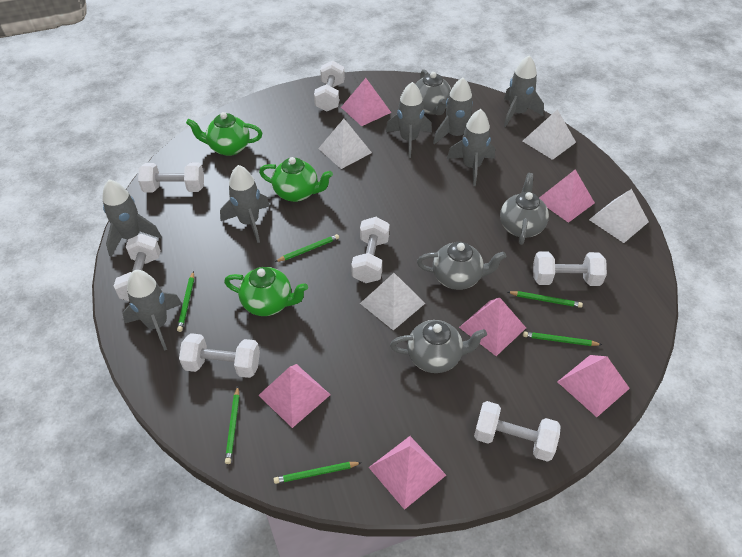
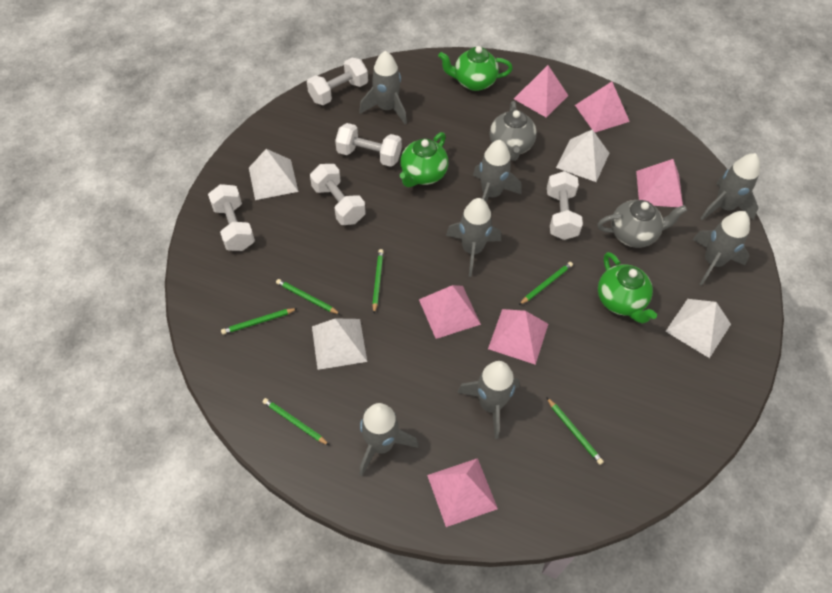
grey teapot: [390,320,487,373] [415,69,451,115] [417,242,506,290] [500,173,549,245] = 4 -> [490,101,537,161] [597,200,687,248] = 2
white dumbbell: [114,234,161,302] [138,163,204,192] [179,333,260,378] [314,61,345,112] [351,217,390,283] [474,401,561,462] [533,251,607,286] = 7 -> [208,184,255,251] [307,58,368,105] [310,164,366,225] [335,123,402,167] [547,171,583,240] = 5

